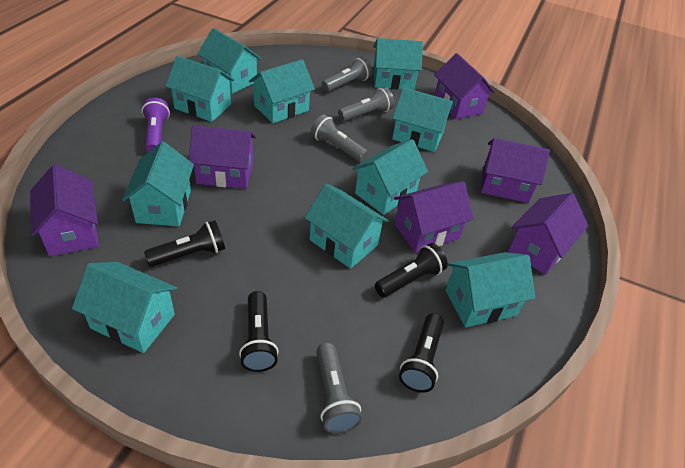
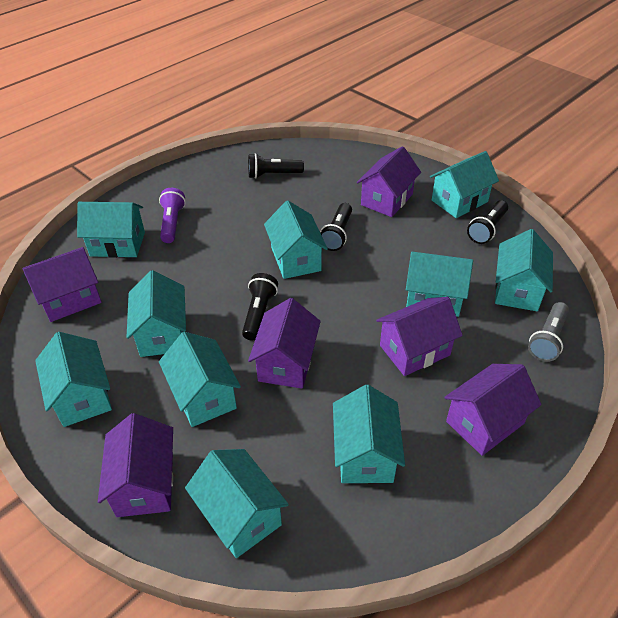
grey flashlight: [311,114,368,162] [316,343,362,433] [322,57,372,92] [338,87,394,122] = 4 -> [528,302,569,362] = 1

